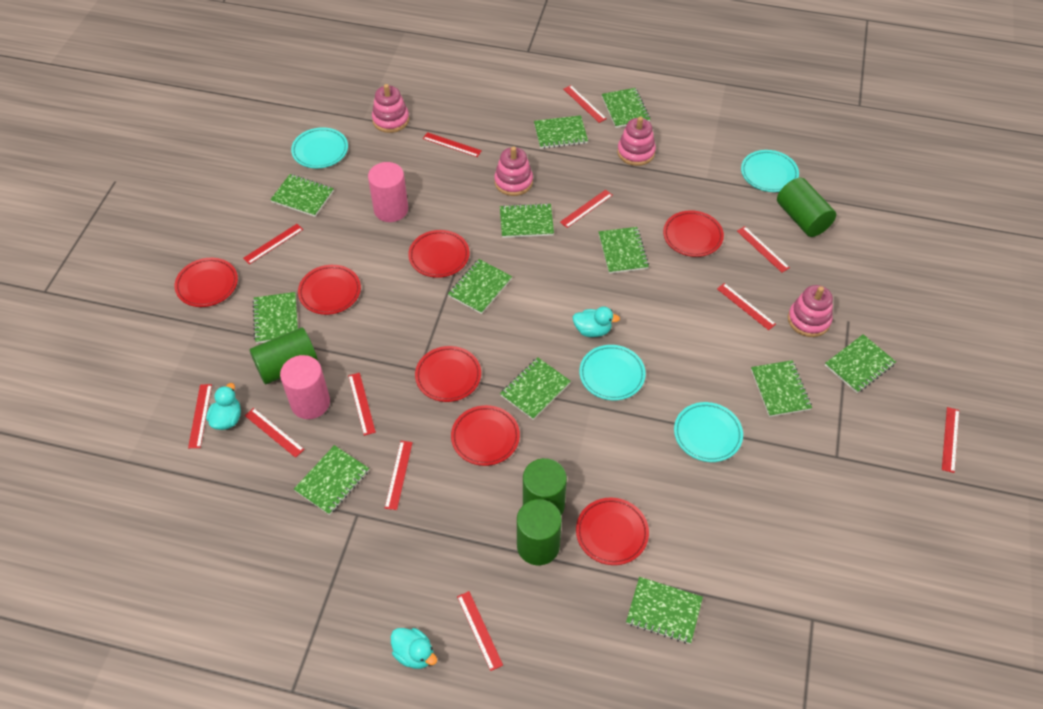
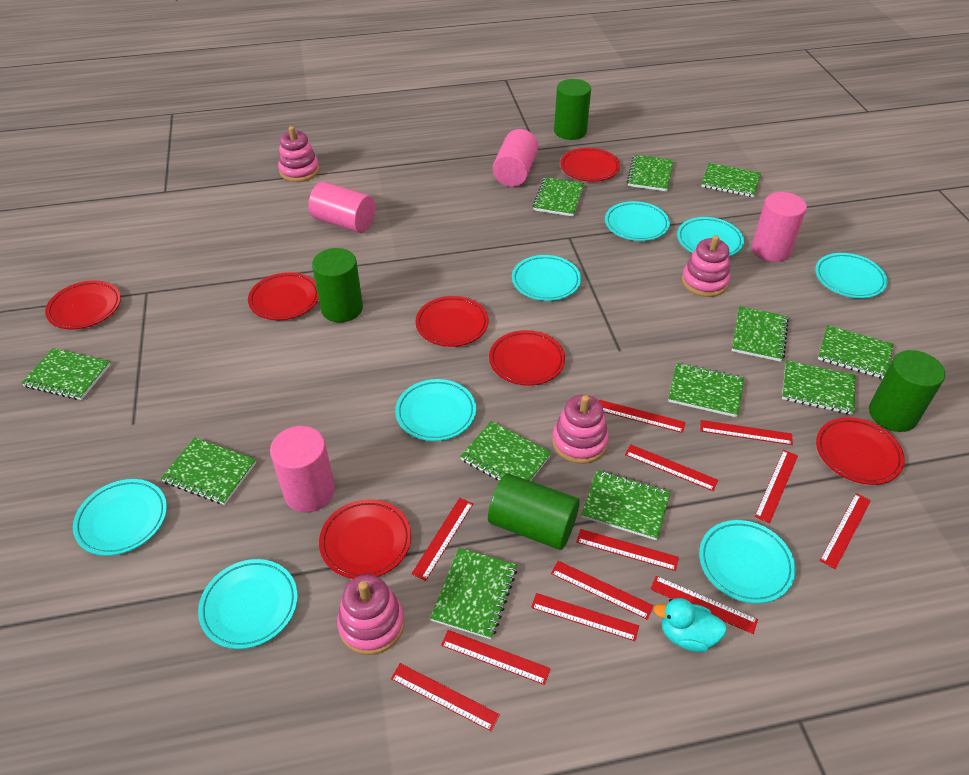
pink cylinder: [280,355,330,419] [368,162,408,222] = 2 -> [270,426,335,512] [308,182,375,233] [493,129,538,187] [751,192,807,262] = 4
turquoise duck: [206,383,241,430] [391,628,437,669] [573,307,620,337] = 3 -> [653,598,727,652] = 1
turquoise plate: [291,127,348,168] [579,345,646,400] [674,402,743,462] [741,150,799,192] = 4 -> [73,479,167,556] [198,559,298,649] [395,379,476,441] [512,255,581,301] [605,201,670,241] [677,217,744,257] [699,520,795,603] [815,253,888,298] = 8

